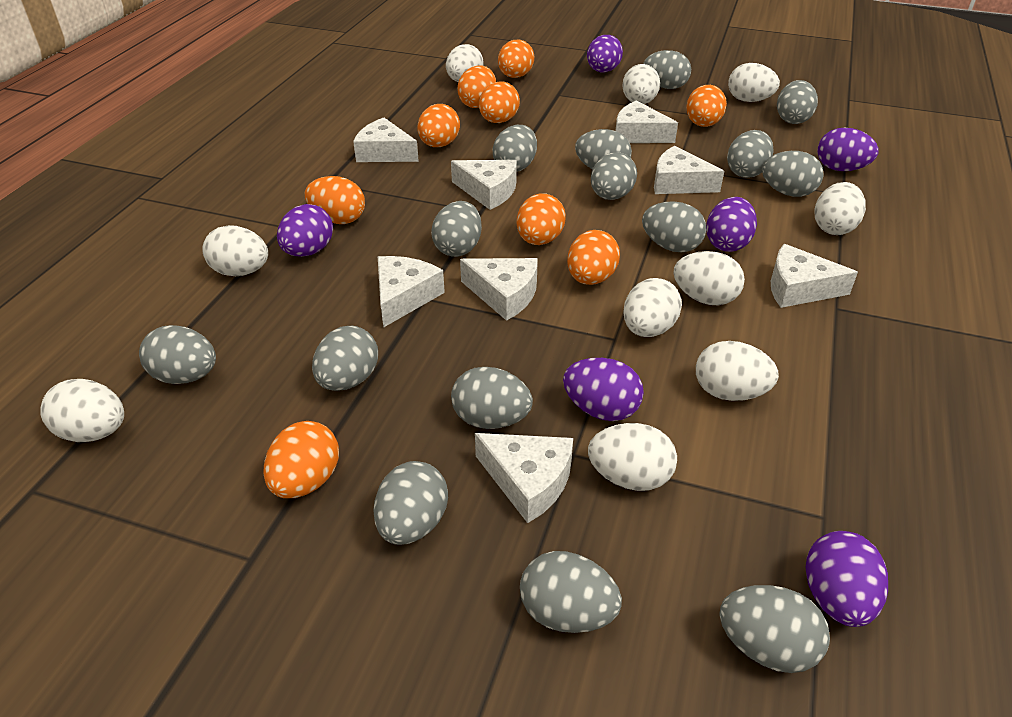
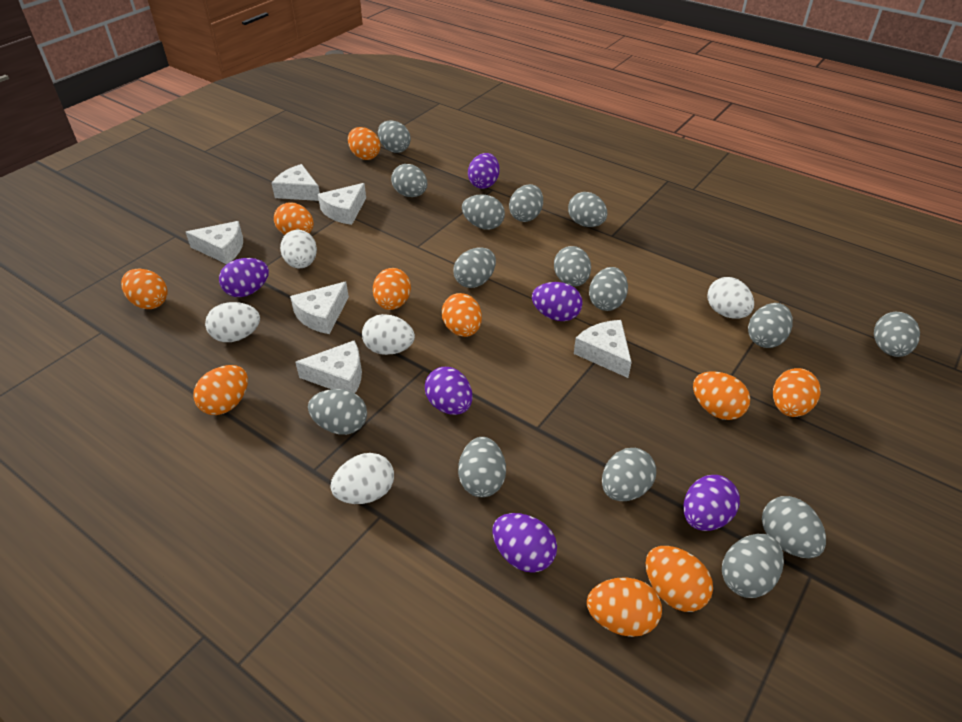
orange egg: [263,421,339,498] [305,176,365,224] [417,104,460,147] [457,65,496,108] [479,82,520,123] [498,40,534,78] [517,193,566,245] [567,230,620,285] [686,85,727,127] = 9 -> [121,268,168,309] [193,365,248,415] [274,203,314,235] [348,127,381,160] [373,268,411,310] [442,293,482,337] [587,577,662,637] [645,546,713,612] [693,371,750,420] [773,368,821,417] = 10
white cheese: [353,118,419,162] [378,256,445,328] [451,160,517,210] [460,258,538,321] [475,433,573,523] [616,100,678,143] [654,146,724,194] [771,244,858,308] = 8 -> [186,221,243,264] [272,164,320,201] [290,282,349,334] [295,340,362,393] [318,183,366,225] [574,320,632,378] = 6
white egg: [40,379,124,442] [202,225,268,276] [446,44,484,82] [588,423,677,491] [622,64,660,104] [623,278,682,337] [673,251,745,305] [696,341,779,401] [728,63,780,102] [814,182,866,235] = 10 -> [205,302,260,342] [280,230,317,268] [330,453,394,504] [362,314,415,355] [707,277,754,319] = 5

